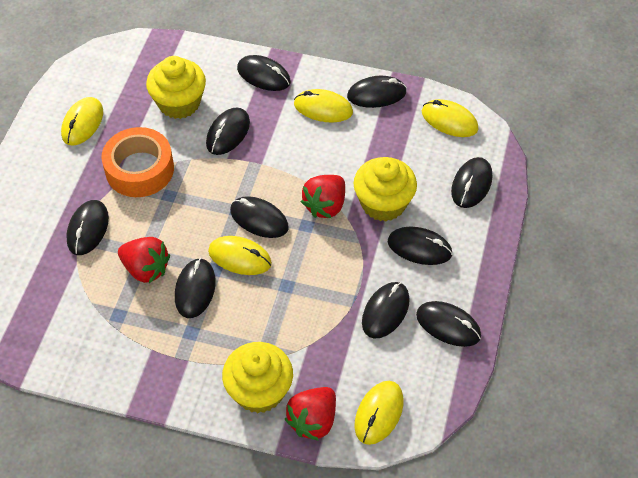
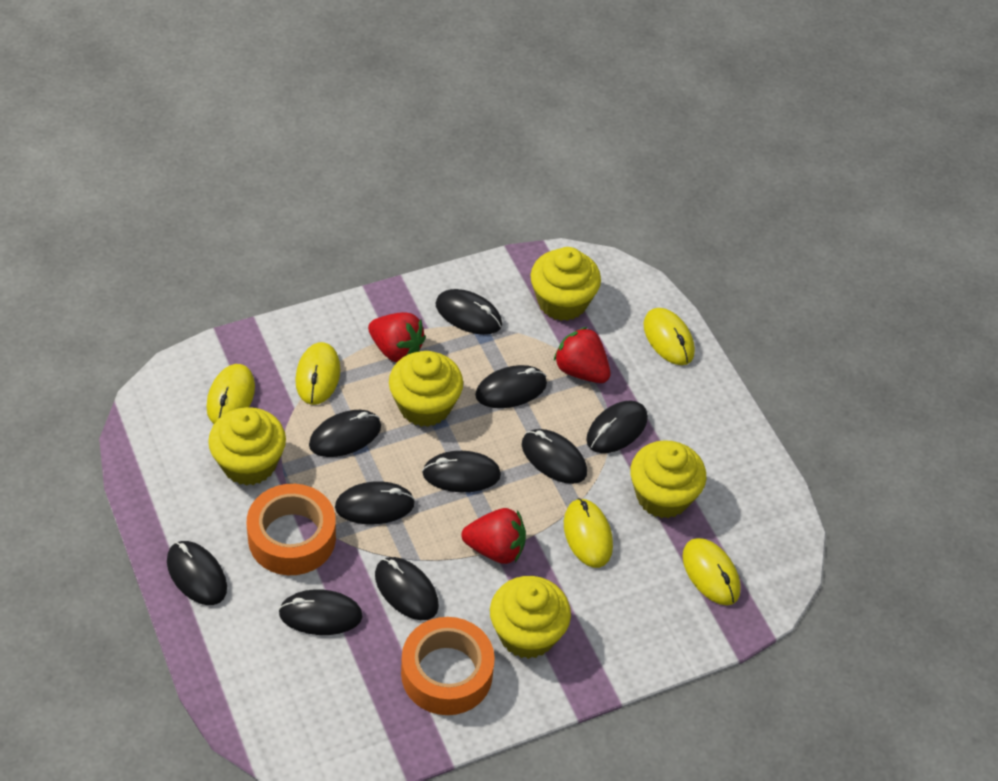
orange tape: [102,127,174,197] = 1 -> [247,484,336,575] [401,617,495,715] = 2
yellow cupcake: [146,56,206,119] [222,342,293,413] [354,157,417,221] = 3 -> [208,407,286,486] [389,351,463,427] [490,576,571,659] [530,247,601,321] [630,440,706,518] = 5

